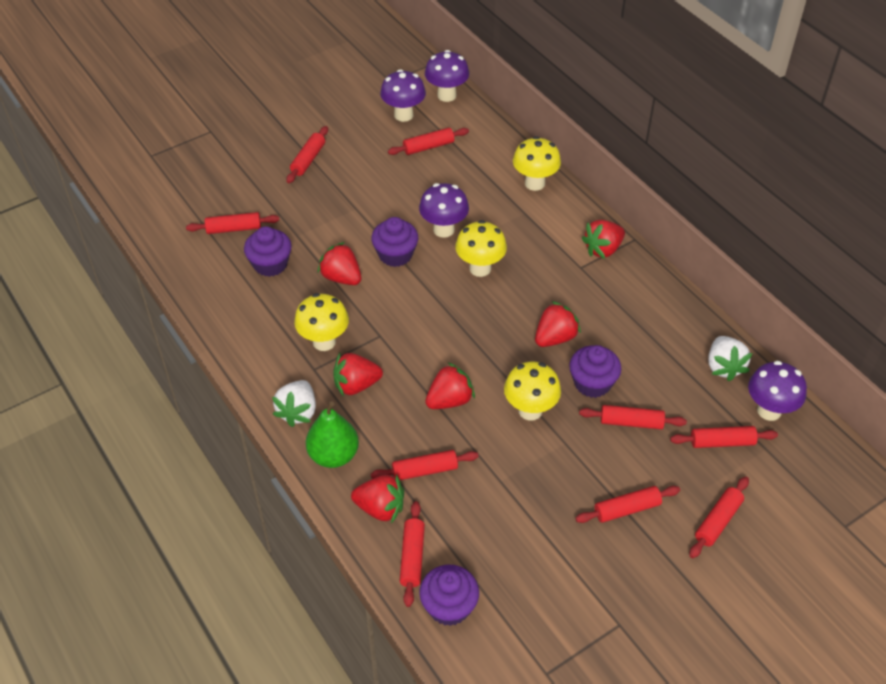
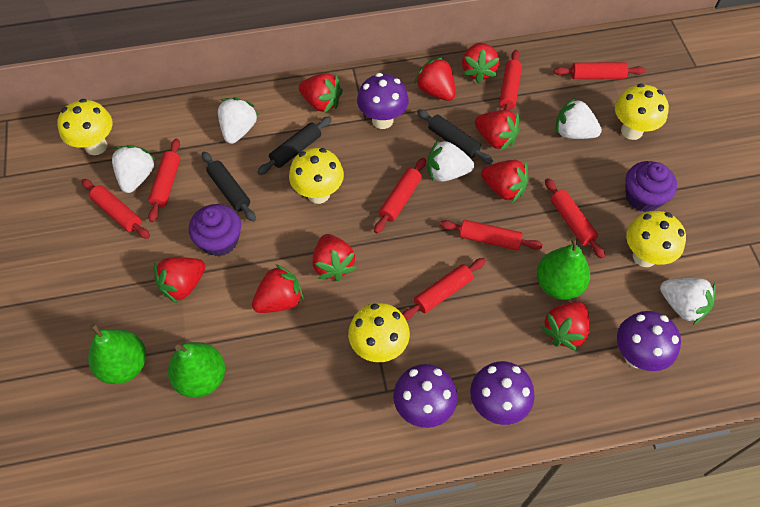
black rolling pin: none = 0 -> [202,152,256,222] [257,116,332,175] [417,109,493,164] = 3
green pear: [306,401,359,468] = 1 -> [88,323,146,384] [168,342,225,398] [537,237,590,300] = 3
purple cupcake: [244,226,292,277] [371,217,418,267] [419,565,479,626] [569,345,621,398] = 4 -> [189,204,241,256] [625,161,677,212] = 2
red rolling pin: [186,212,279,234] [286,126,328,183] [371,450,479,480] [388,128,469,155] [400,501,425,607] [575,486,680,523] [579,405,687,430] [670,426,778,448] [689,477,749,558] = 9 -> [82,179,150,239] [148,139,180,222] [374,158,426,233] [402,258,486,320] [440,220,543,250] [499,50,522,111] [545,178,605,259] [554,62,646,79] = 8
red strawberry: [318,242,361,285] [333,353,383,397] [351,474,404,523] [425,362,475,409] [535,301,581,347] [582,220,625,259] = 6 -> [154,257,205,304] [252,264,304,313] [299,73,343,113] [312,234,357,281] [414,57,456,101] [462,43,500,84] [475,110,520,151] [481,160,529,203] [541,302,590,351] = 9
white strawberry: [272,380,316,427] [708,336,752,381] = 2 -> [112,145,156,193] [218,97,259,144] [427,139,474,182] [556,97,602,139] [660,278,716,325] = 5
yellow mushroom: [294,293,349,351] [455,220,507,277] [504,362,561,421] [513,136,561,191] = 4 -> [57,99,113,155] [289,148,344,204] [348,303,410,362] [615,84,669,140] [626,211,686,267] = 5

